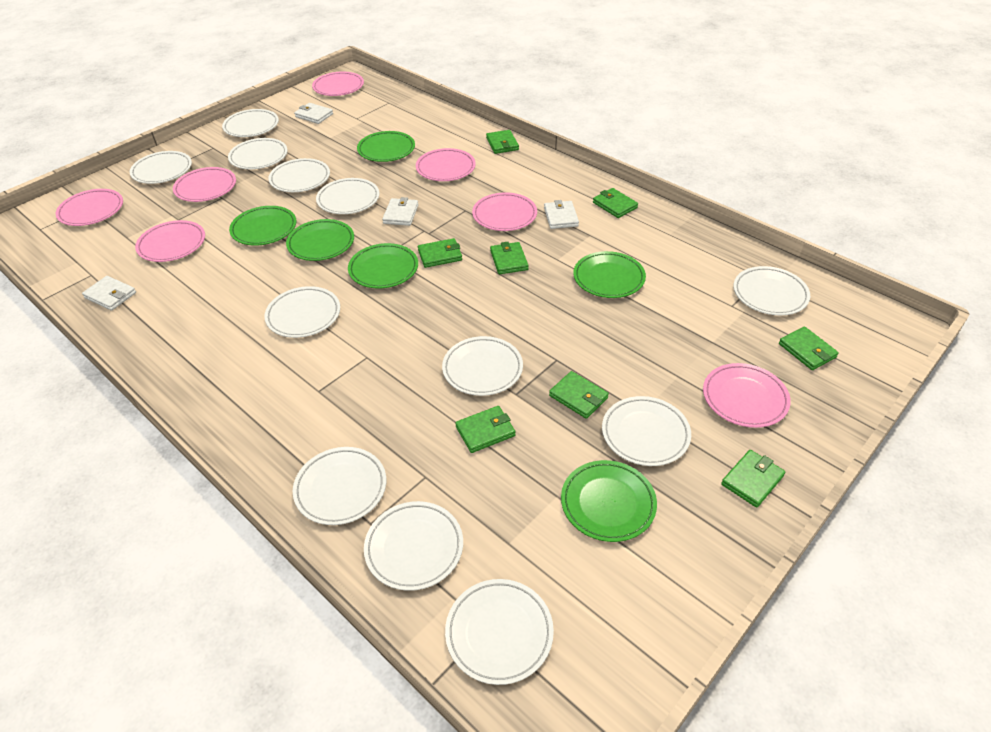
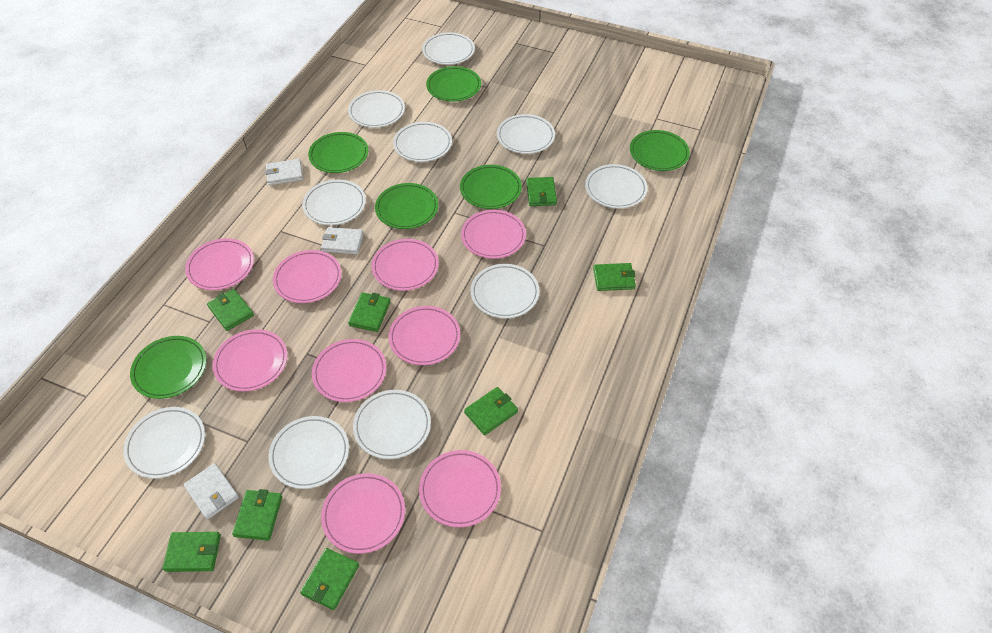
pink plate: [56,189,123,226] [135,220,205,262] [173,167,236,202] [312,72,364,96] [416,148,476,181] [472,192,537,231] [703,363,791,428] = 7 -> [185,238,254,290] [212,329,287,392] [273,250,342,303] [312,339,386,402] [321,473,405,554] [371,239,439,291] [388,306,460,365] [419,450,501,527] [461,210,526,259] = 9
white plate: [130,151,192,184] [222,109,279,137] [228,138,288,169] [264,286,340,338] [269,158,330,192] [293,447,386,525] [316,178,379,214] [364,501,463,591] [442,336,523,396] [445,579,554,685] [602,396,691,466] [733,266,810,316] = 12 -> [123,407,205,479] [268,416,349,489] [302,180,366,225] [348,90,405,128] [353,390,431,459] [393,122,452,162] [422,32,475,65] [471,264,539,319] [497,114,555,154] [585,164,647,209] = 10
white wallet: [82,276,136,311] [294,103,333,124] [382,197,419,226] [544,200,579,229] = 4 -> [183,463,239,520] [265,159,303,186] [321,227,364,255] = 3

